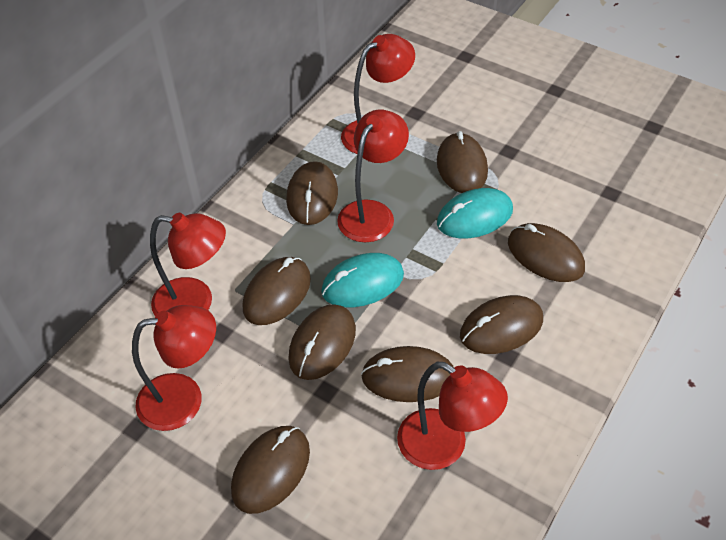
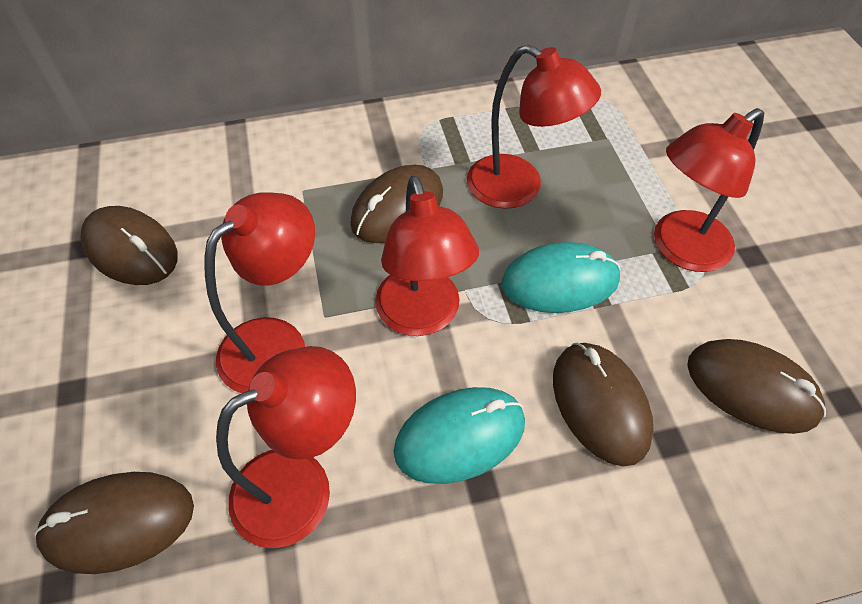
brown mouse: [231,426,310,514] [242,257,311,325] [286,161,338,225] [288,304,356,380] [361,346,454,402] [437,131,488,193] [460,295,543,354] [508,223,585,282] = 8 -> [34,472,194,574] [80,206,178,285] [350,165,443,243] [553,342,654,466] [687,339,826,434] = 5

